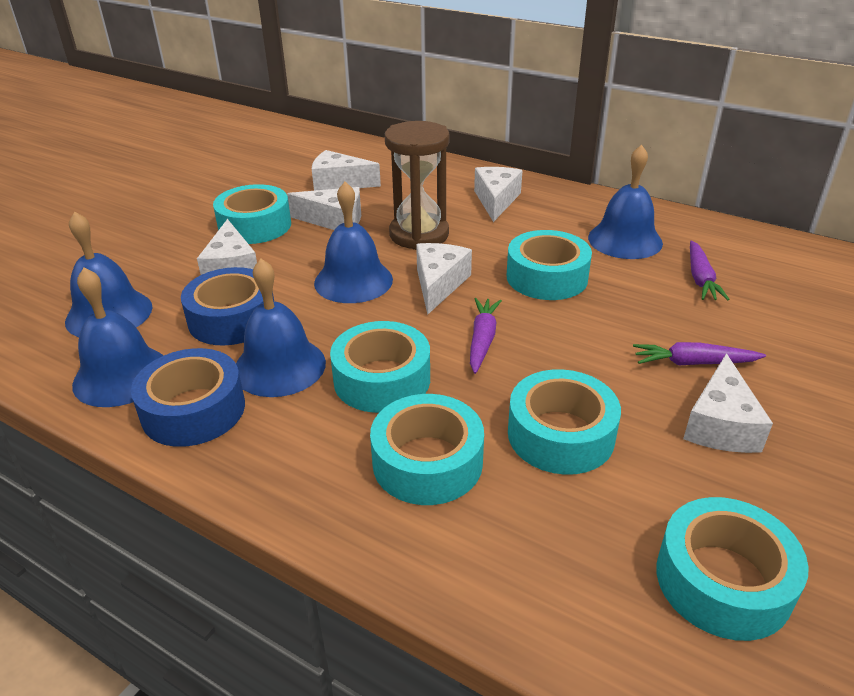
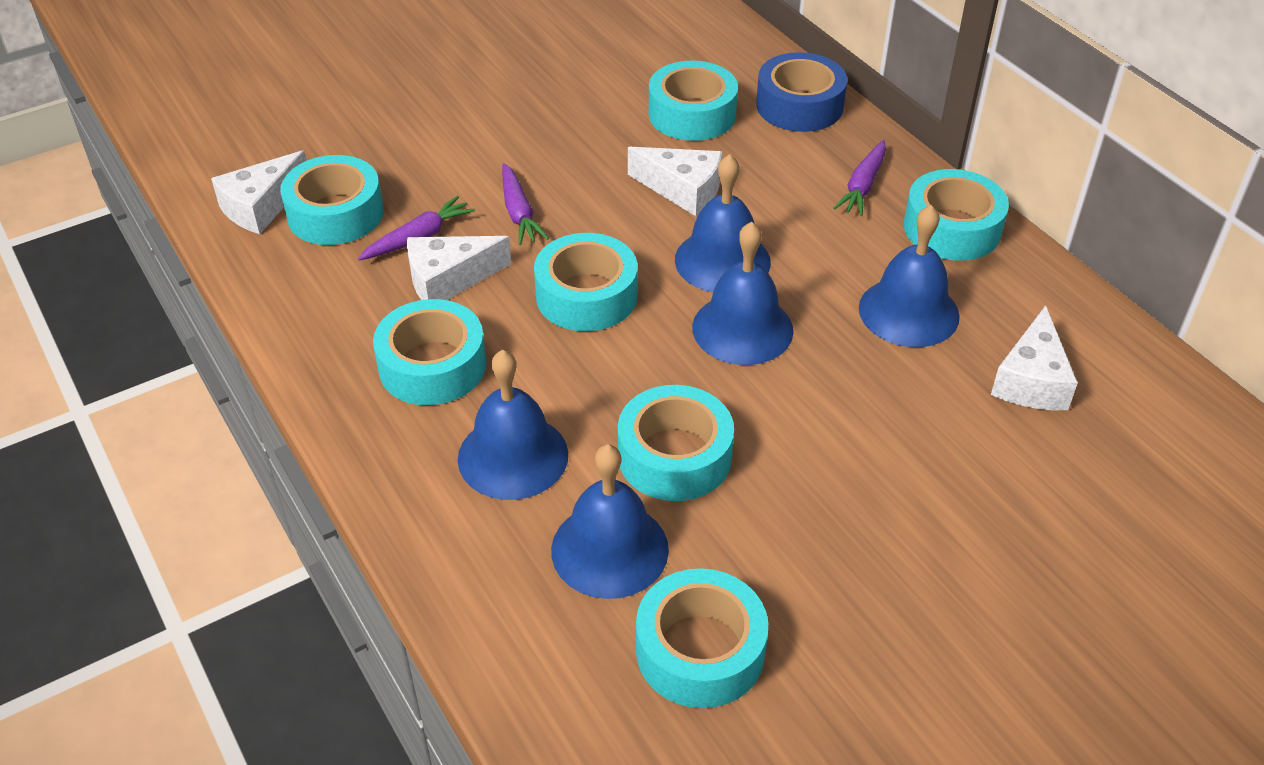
blue tape: [131,348,245,447] [181,267,274,346] = 2 -> [756,52,847,132] = 1
brown hourglass: [385,121,450,250] = 1 -> none = 0
turquoise tape: [213,184,291,244] [330,321,430,413] [370,394,484,505] [507,230,592,300] [508,369,621,475] [656,497,809,641] = 6 -> [280,155,384,245] [373,299,486,405] [534,233,638,331] [618,385,734,501] [636,568,768,708] [649,60,738,141] [904,169,1009,261] = 7
white cheese: [197,219,257,275] [287,187,361,230] [312,150,381,191] [416,243,472,315] [474,167,523,222] [683,353,773,453] = 6 -> [211,150,306,234] [407,236,511,300] [628,147,722,216] [991,305,1078,410] = 4

